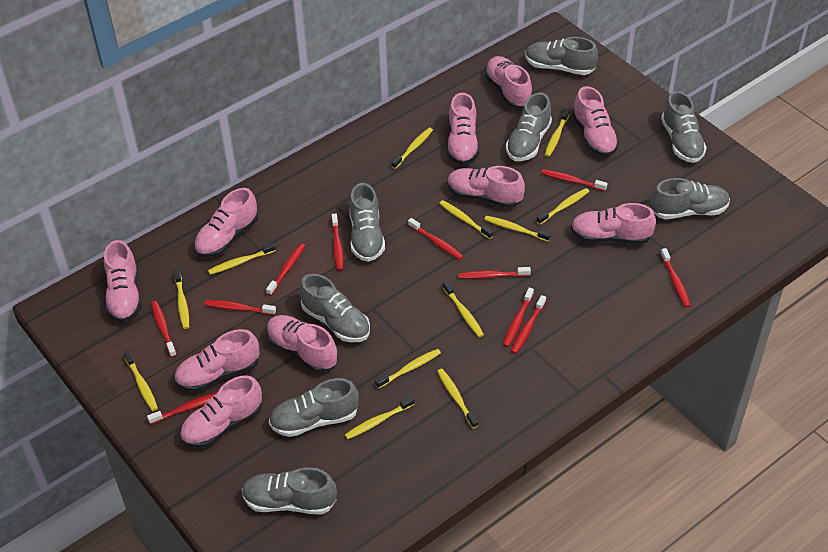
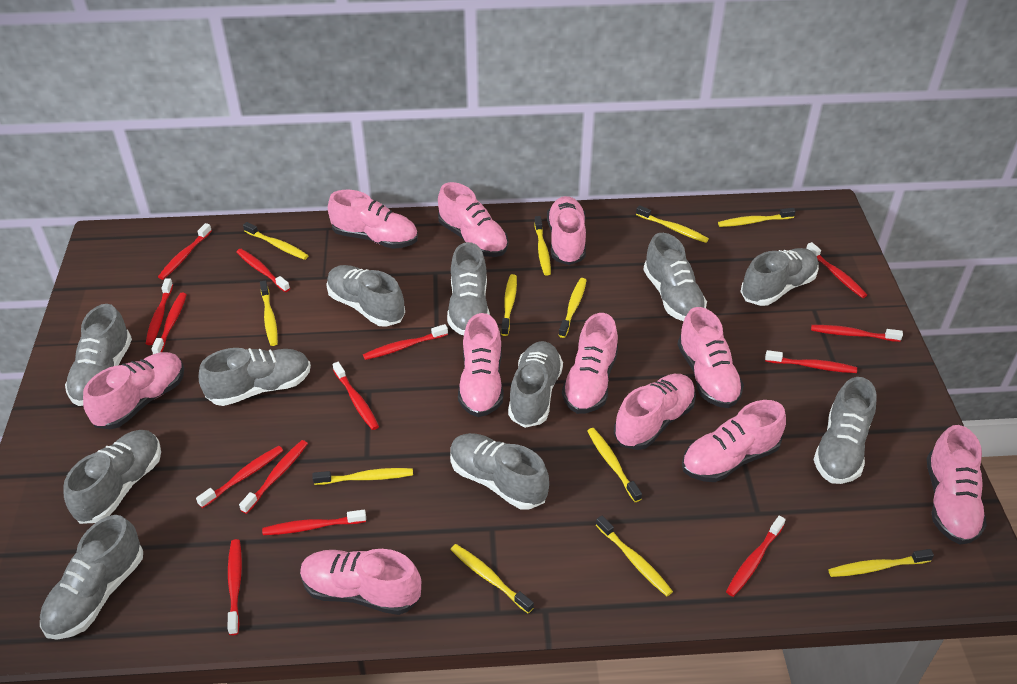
grey shoe: [242,467,337,514] [269,378,359,437] [300,274,370,342] [349,183,385,262] [506,92,552,161] [525,37,598,75] [651,178,730,219] [661,91,707,163] = 8 -> [40,515,143,640] [64,430,161,524] [65,304,132,406] [199,348,311,406] [326,265,405,327] [447,242,490,335] [450,433,549,510] [508,341,563,428] [643,233,707,321] [740,248,819,306] [813,377,877,484] = 11
pink shoe: [104,240,142,323] [174,329,260,392] [180,375,262,448] [194,188,258,257] [266,315,338,373] [447,93,479,165] [448,166,525,208] [485,56,532,108] [571,203,656,244] [572,86,619,157] = 10 -> [83,352,184,429] [300,549,421,615] [328,190,418,249] [438,182,508,257] [458,313,503,417] [547,196,586,265] [562,313,618,414] [614,374,696,450] [677,307,744,408] [682,400,786,482] [927,425,987,545] = 11
red toothbrush: [147,392,218,424] [151,301,177,357] [204,300,276,315] [266,243,305,296] [332,214,344,271] [408,218,464,260] [459,267,531,279] [503,287,534,347] [511,295,546,354] [541,169,607,191] [660,248,691,307] = 11 -> [146,278,173,345] [151,293,187,354] [158,223,212,280] [196,446,283,508] [227,539,242,635] [236,249,290,292] [239,440,308,514] [262,510,366,535] [333,362,379,430] [363,324,448,360] [726,516,786,597] [765,350,857,373] [806,242,867,298] [811,325,903,342] = 14

